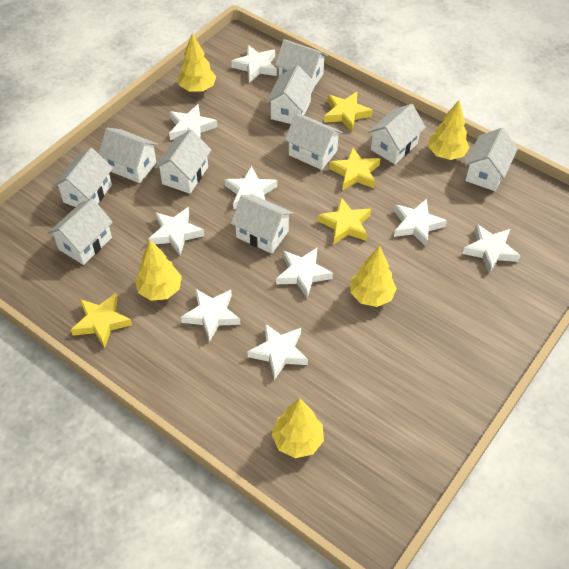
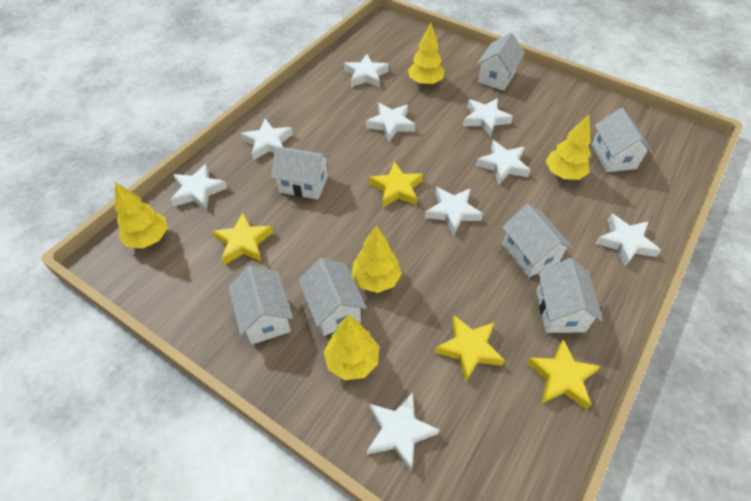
white house: [48,199,113,265] [53,148,113,207] [98,127,158,183] [154,130,211,194] [231,195,293,254] [266,65,316,124] [275,39,328,86] [285,113,343,170] [368,104,426,164] [465,128,518,191] = 10 -> [228,266,293,344] [271,146,330,200] [298,258,367,336] [477,32,525,91] [502,204,573,277] [536,258,603,333] [592,108,653,172] = 7

